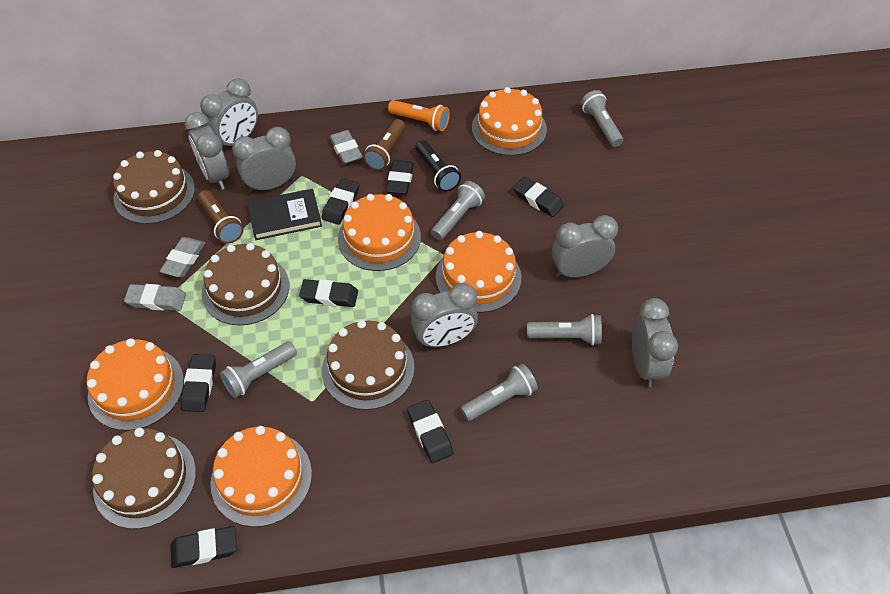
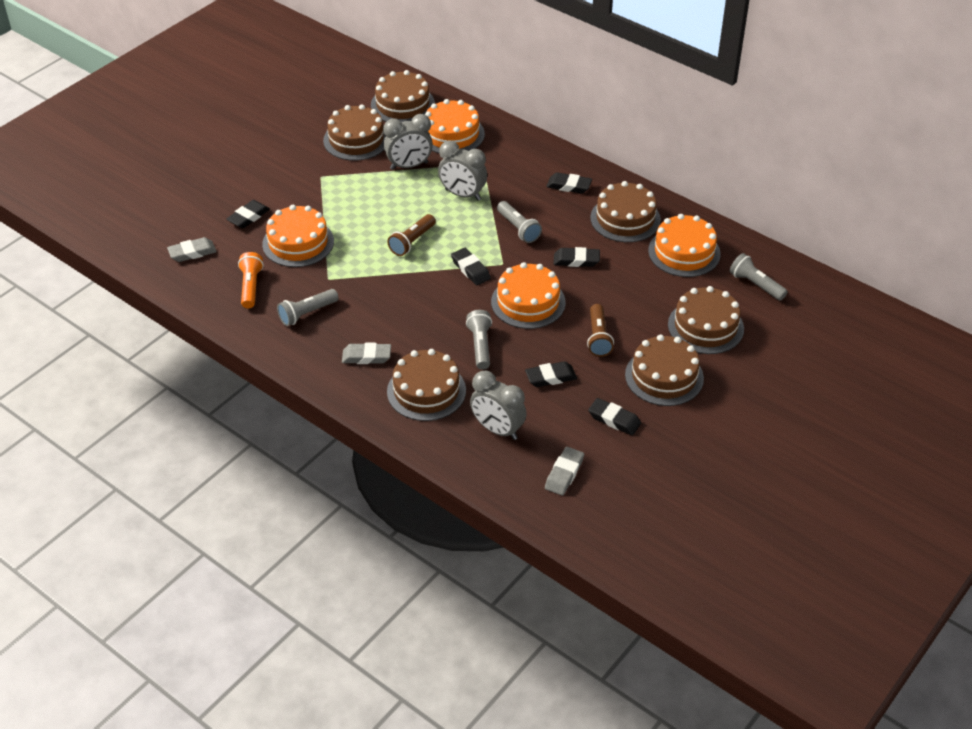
black book: [248,189,322,240] = 1 -> none = 0
black eraser: [170,526,237,568] [181,354,216,412] [299,279,358,307] [322,178,359,225] [386,160,414,195] [407,400,453,463] [513,177,564,217] = 7 -> [226,200,270,228] [451,248,491,285] [525,361,577,387] [546,172,592,194] [554,247,600,267] [588,398,641,435] = 6
black flashlight: [415,140,461,192] = 1 -> none = 0
brown cake: [92,428,196,529] [113,150,195,224] [202,243,289,325] [322,320,415,410] = 4 -> [323,104,385,161] [371,70,435,122] [387,349,466,421] [590,181,661,242] [625,335,704,406] [668,286,744,354] = 6
grey clock: [185,112,230,190] [200,78,258,150] [232,127,296,192] [411,283,478,347] [552,215,618,278] [632,298,678,387] = 6 -> [383,114,433,170] [438,141,487,201] [470,371,527,440] = 3
grey flashlight: [220,342,297,398] [431,181,485,240] [460,364,538,421] [527,314,602,346] [581,90,623,147] = 5 -> [277,289,339,326] [466,310,492,369] [497,201,542,243] [730,253,788,301] = 4
orange cake: [87,338,184,431] [210,426,312,527] [338,194,421,271] [436,231,521,313] [472,87,547,156] = 5 -> [262,205,334,267] [425,99,485,153] [491,262,566,329] [648,214,721,277] = 4

